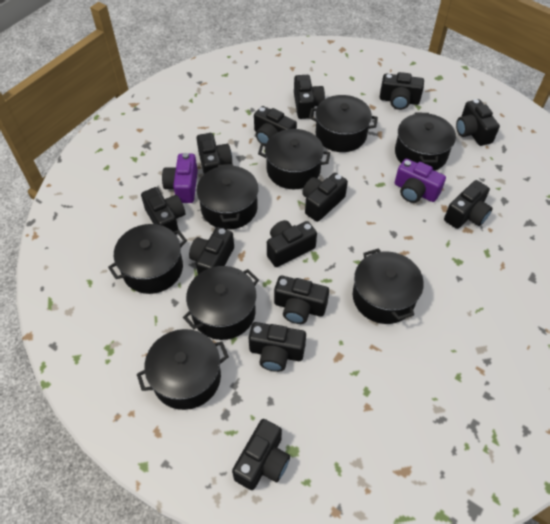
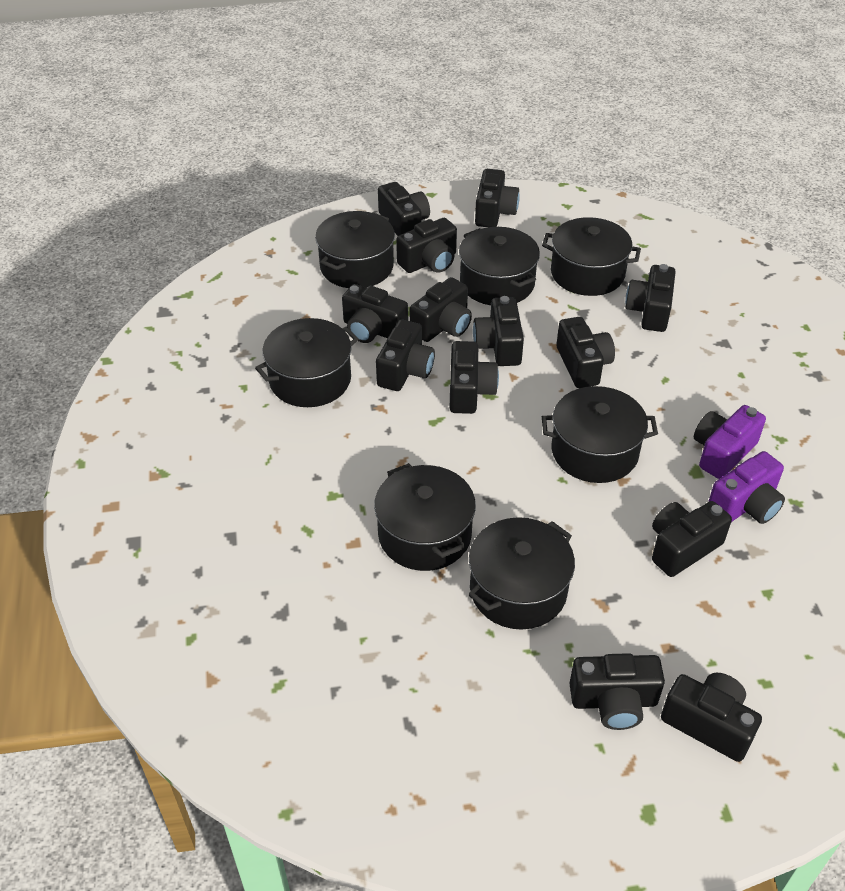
black pot: [108,224,187,294] [137,329,229,410] [183,266,259,340] [196,164,258,230] [258,129,330,189] [309,95,378,152] [353,248,424,324] [395,113,456,171] = 8 -> [255,318,359,407] [315,211,395,288] [374,463,476,571] [459,227,540,305] [468,517,575,630] [542,217,641,296] [542,386,658,483] = 7

